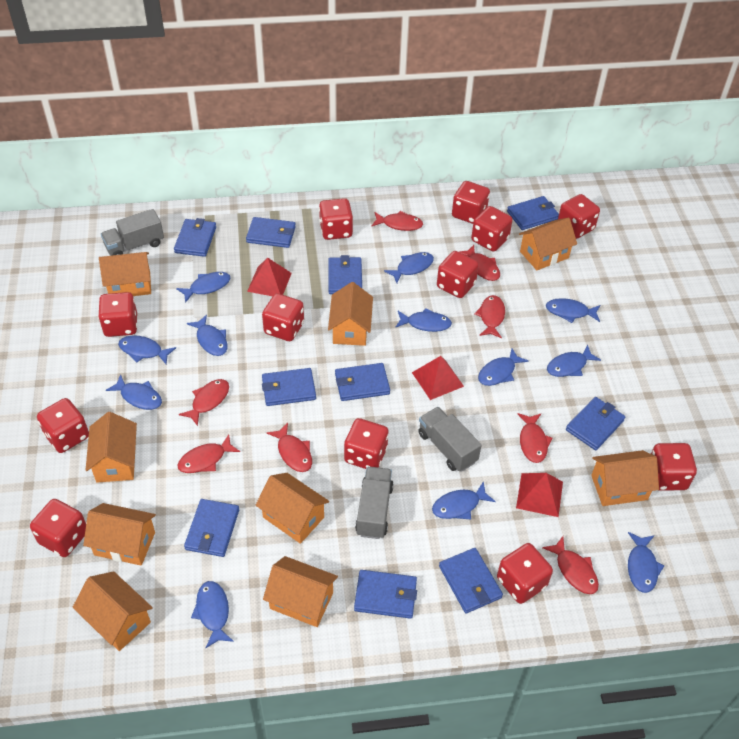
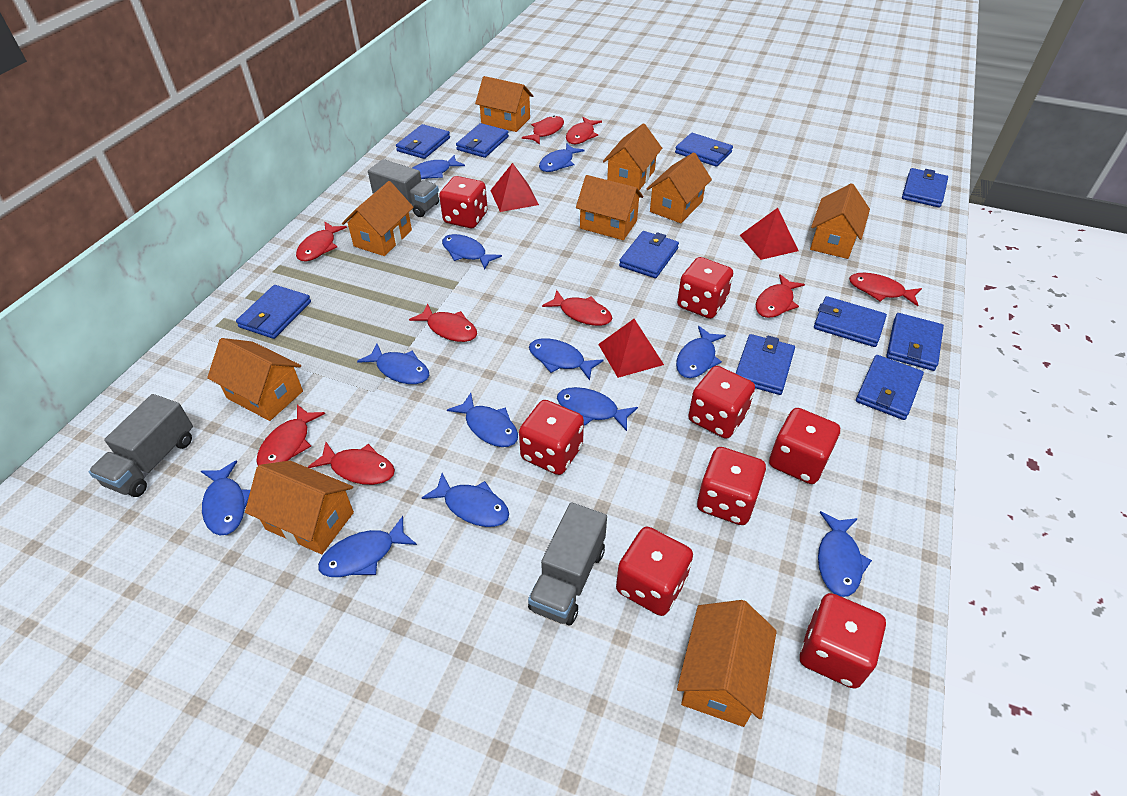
red dice: [30,499,86,557] [37,398,89,453] [98,292,137,337] [262,293,304,341] [319,198,353,240] [344,418,389,469] [437,251,479,298] [452,181,490,224] [471,206,513,252] [497,543,553,604] [558,194,600,239] [651,443,697,491] = 12 -> [439,176,488,228] [519,400,584,475] [616,527,693,616] [677,257,733,319] [688,366,755,439] [697,447,766,525] [769,408,840,484] [800,593,886,689] = 8
red fish: [177,434,240,473] [179,379,229,426] [267,423,312,472] [372,211,423,231] [459,245,500,281] [474,295,505,338] [518,413,553,463] [542,536,599,594] = 8 -> [256,405,325,465] [296,222,347,261] [308,442,395,485] [409,303,477,342] [522,116,564,145] [542,290,612,326] [566,117,602,144] [756,274,805,318] [849,273,922,306] = 9

